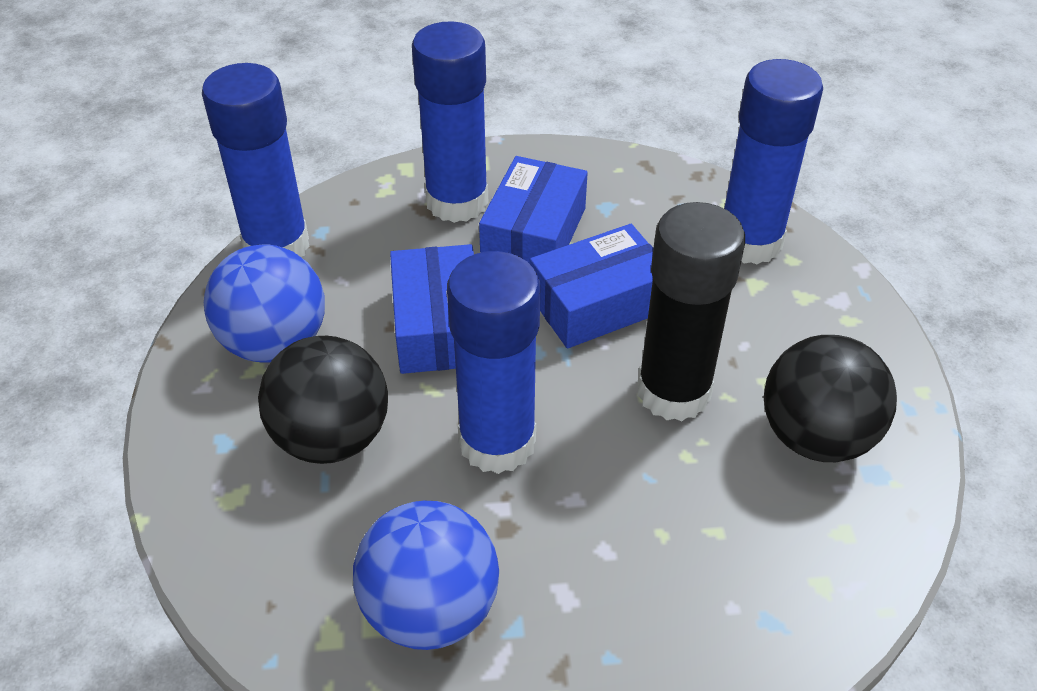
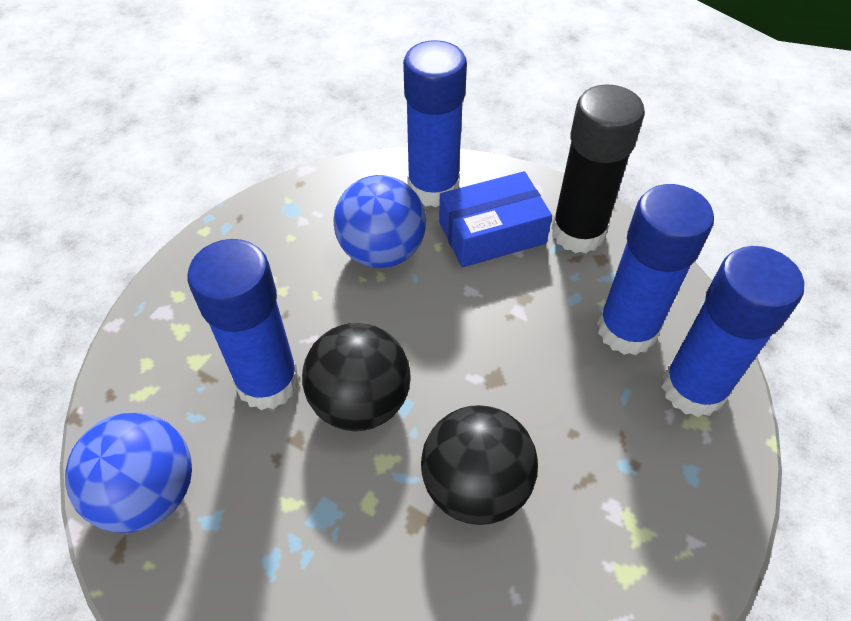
blue box: [390,244,474,374] [479,156,588,264] [530,224,653,349] = 3 -> [439,171,552,267] = 1

